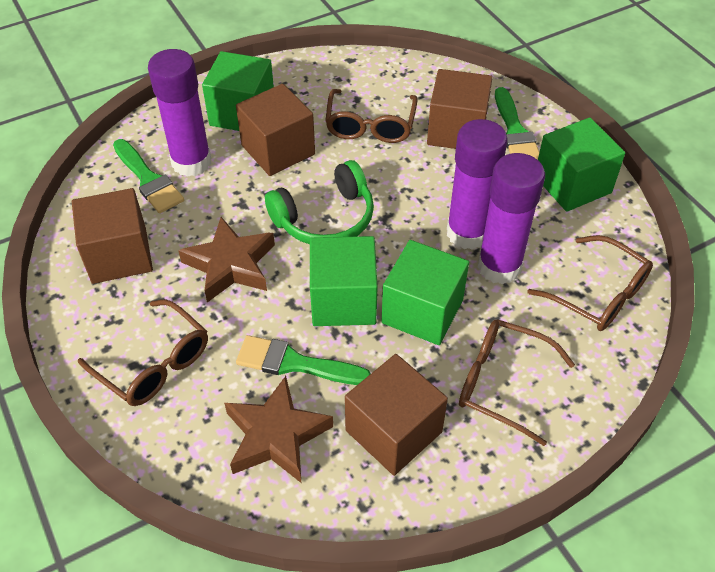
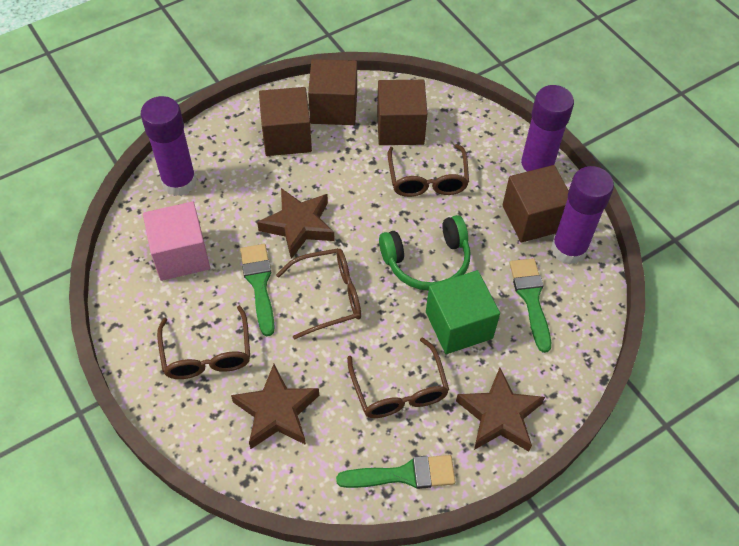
brown star: [178,217,275,303] [224,376,333,483] = 2 -> [231,364,319,449] [257,188,335,259] [456,367,545,452] = 3
green cube: [202,51,274,131] [310,236,378,326] [382,240,469,345] [538,117,625,212] = 4 -> [426,270,500,354] = 1
pink cube: none = 0 -> [143,202,210,281] = 1

